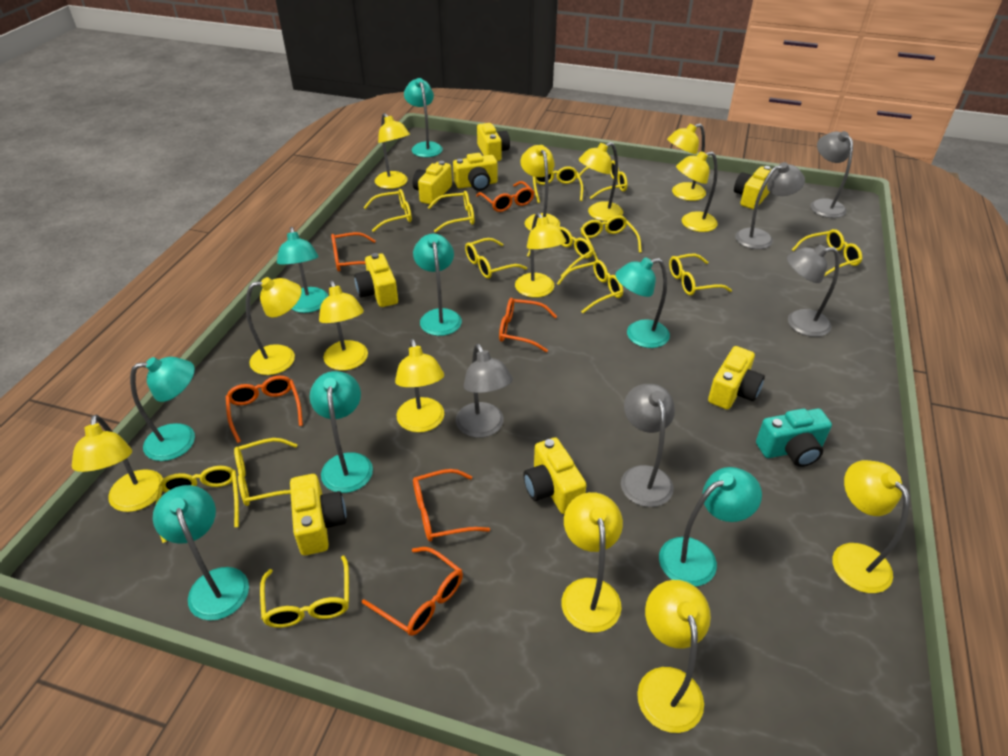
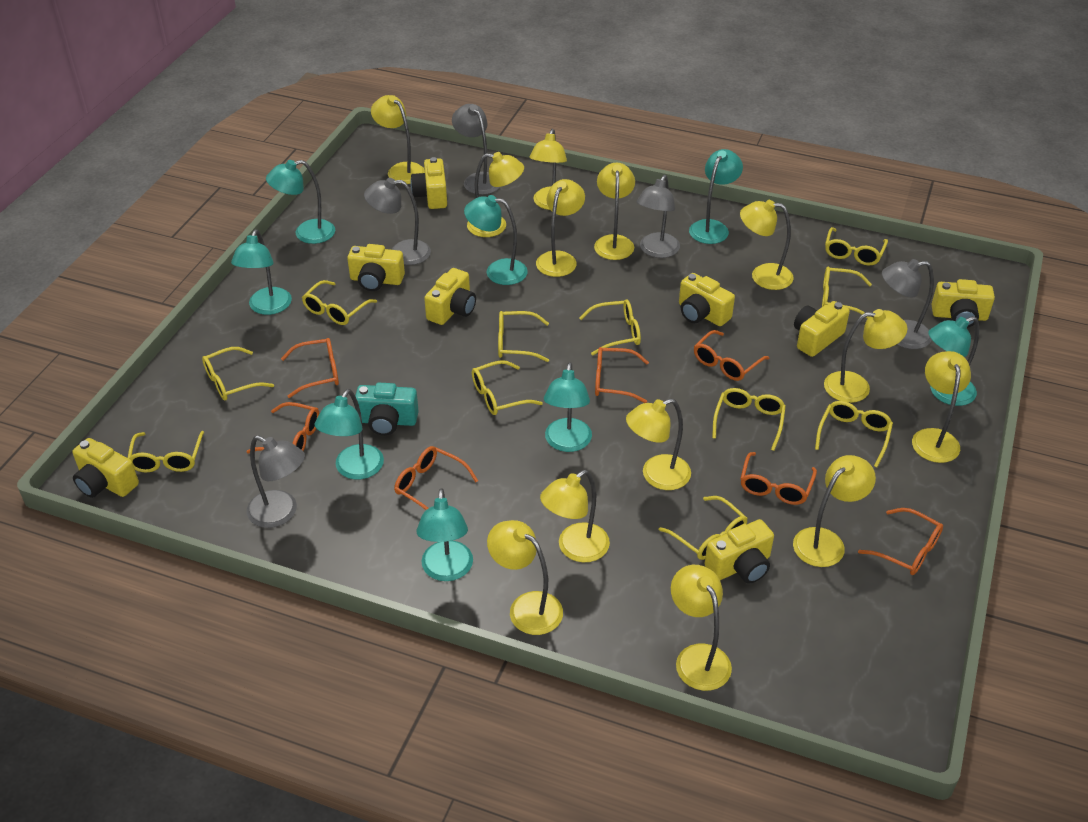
orange glasses: [226,376,303,443] [331,232,376,272] [362,547,463,636] [413,469,491,542] [476,181,534,212] [499,298,557,352] = 6 -> [246,402,319,454] [281,338,339,398] [394,446,478,510] [595,347,649,403] [694,330,769,381] [740,452,817,505] [858,508,943,575] = 7
yellow glasses: [156,466,239,543] [234,438,298,506] [260,555,349,628] [363,189,412,232] [428,191,474,232] [465,238,527,279] [527,227,593,277] [533,166,583,203] [557,260,623,313] [577,160,627,199] [581,215,642,260] [669,254,732,295] [792,229,862,276] = 13 -> [128,431,204,472] [202,347,274,400] [302,280,377,325] [472,360,543,415] [498,311,549,362] [579,300,641,355] [659,496,748,560] [712,388,786,451] [815,401,893,467] [822,266,872,319] [825,227,888,266] = 11

